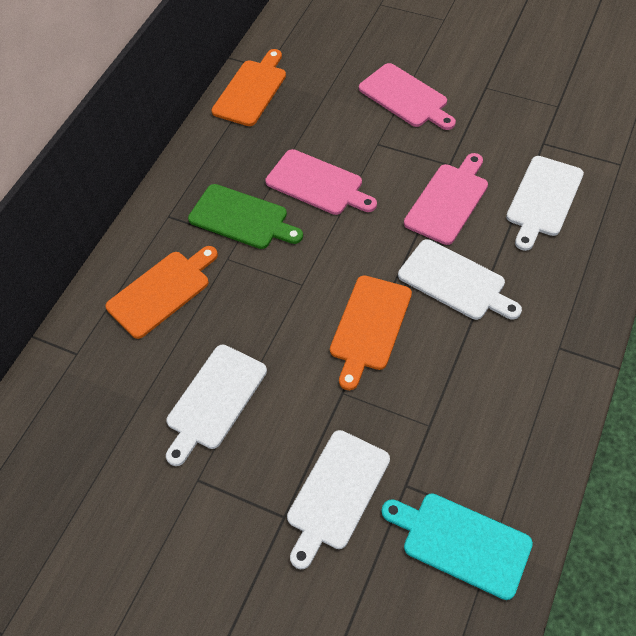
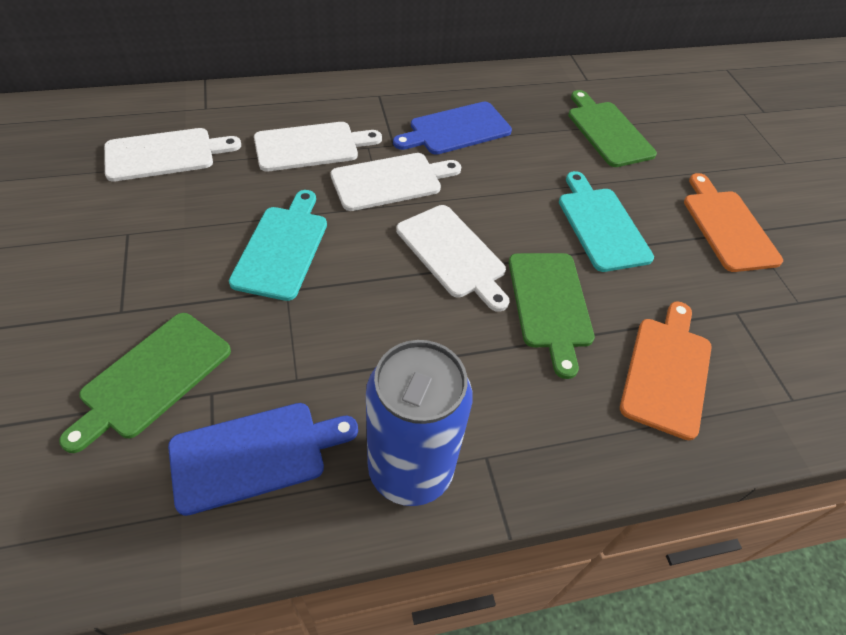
blue can: none = 0 -> [366,340,473,506] = 1
blue cutting board: none = 0 -> [168,403,358,516] [393,102,512,155] = 2
green cutting board: [188,184,303,249] = 1 -> [59,313,231,453] [509,253,595,379] [568,90,657,167] = 3
orange cutting board: [105,246,218,339] [211,49,286,126] [330,275,412,390] = 3 -> [620,301,712,440] [684,173,783,272] = 2
pink cutting board: [265,149,377,215] [359,63,456,130] [404,153,488,245] = 3 -> none = 0
turquoise cutting board: [382,493,533,600] = 1 -> [229,190,327,301] [559,171,654,272] = 2

